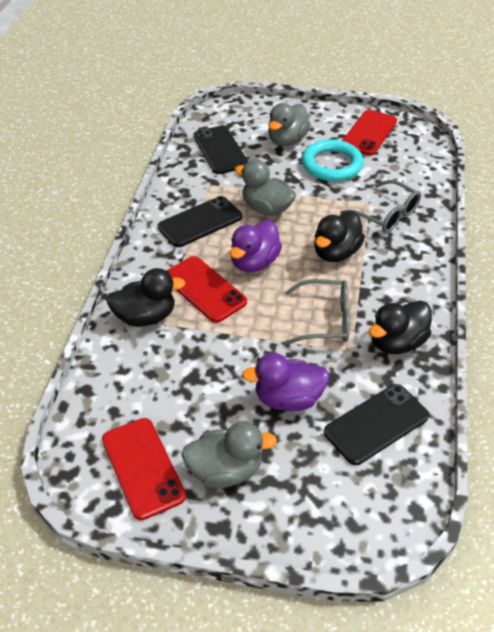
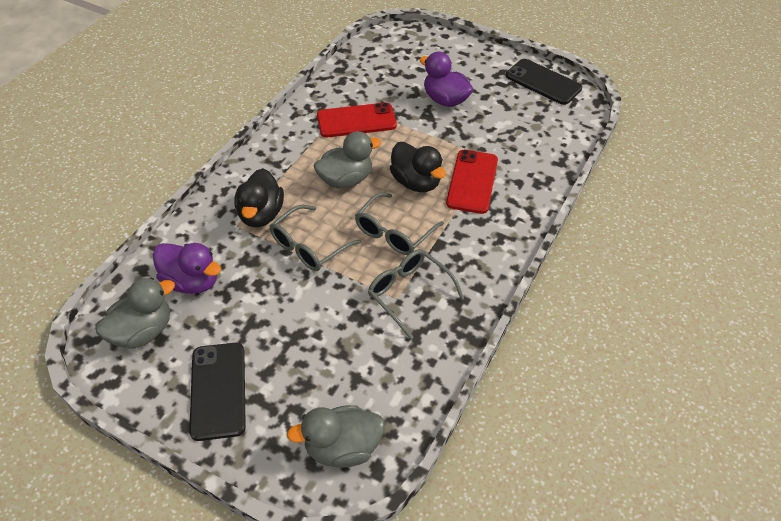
black duck: [106,268,186,327] [314,211,365,262] [369,300,432,354] = 3 -> [234,168,284,227] [390,142,446,192] = 2
black phone: [158,196,242,247] [194,126,248,174] [324,384,429,465] = 3 -> [189,343,246,441] [506,59,582,105] = 2
grey glasses: [284,279,350,345] [340,180,421,233] = 2 -> [270,205,361,271] [355,193,444,255] [368,249,464,339] = 3
red phone: [102,418,186,520] [168,256,247,323] [342,110,397,156] = 3 -> [317,102,397,137] [446,150,498,214] = 2
turquoise ring: [302,139,364,181] = 1 -> none = 0

